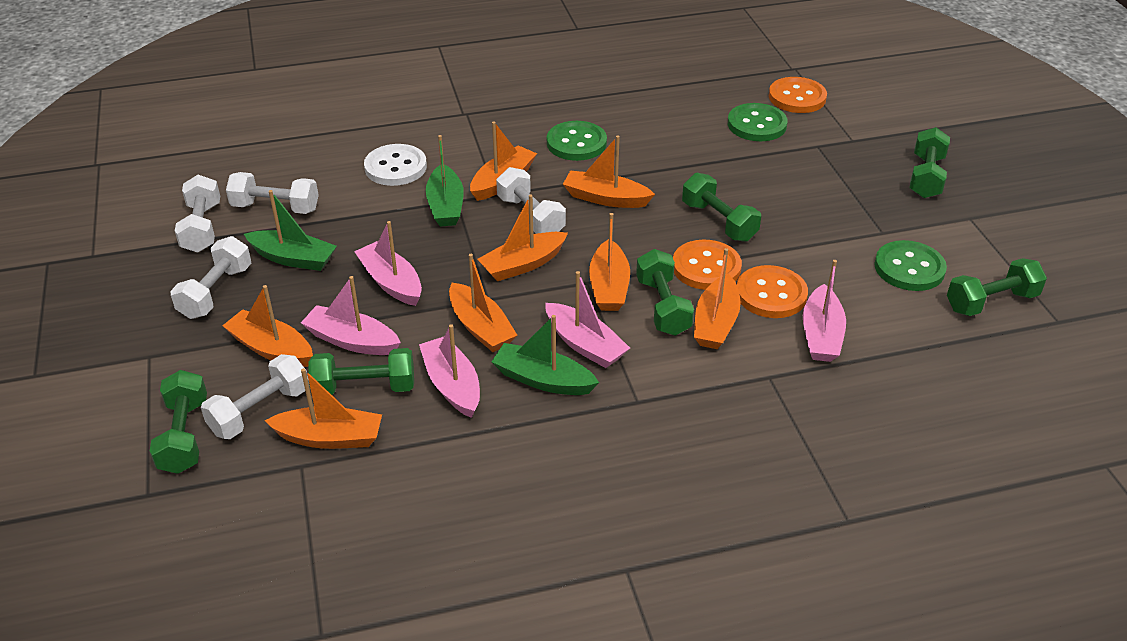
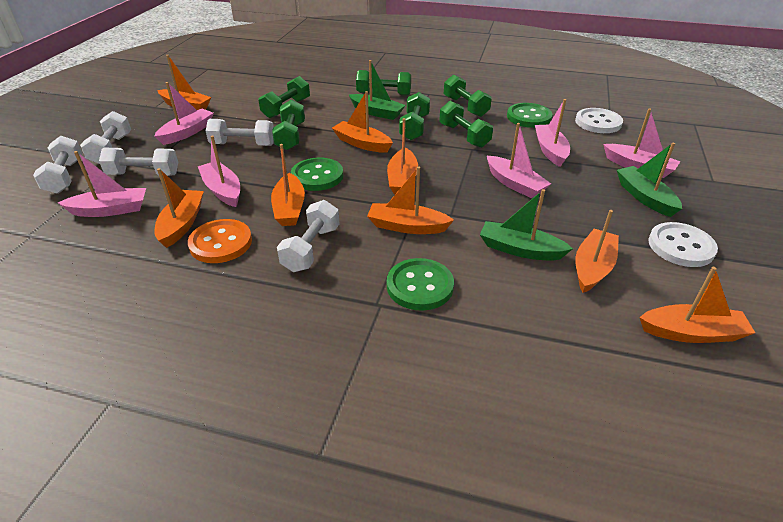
orange button: [673,239,742,290] [737,265,808,318] [769,77,827,113] = 3 -> [188,219,252,263] = 1
pink boat: [301,276,401,355] [354,221,422,306] [419,324,480,418] [545,271,630,368] [803,260,846,362] = 5 -> [58,151,146,217] [154,82,214,145] [198,136,240,207] [487,123,551,198] [535,99,570,167] [603,108,680,178] = 6
white button: [364,144,427,186] = 1 -> [575,108,623,133] [649,222,718,267] = 2

